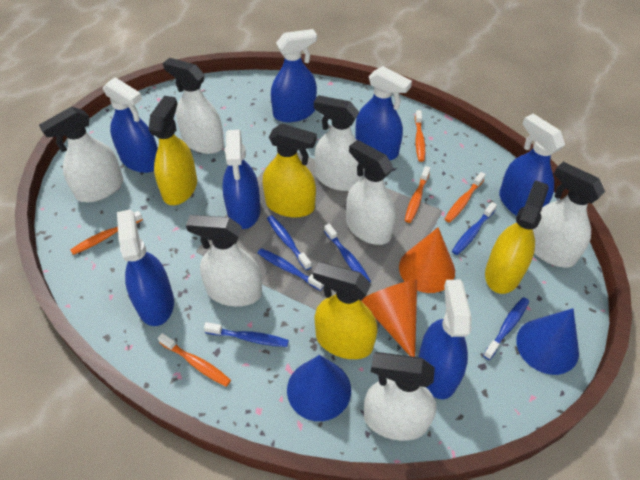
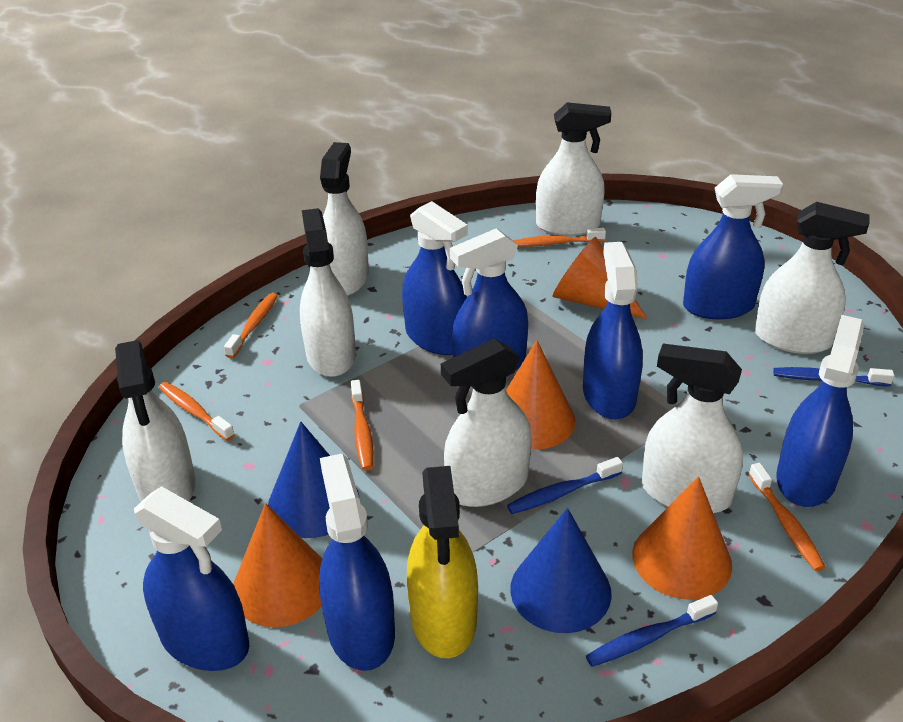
blue toothbrush: [204,322,289,347] [258,248,324,291] [267,215,312,270] [324,224,371,282] [452,202,497,255] [483,297,529,360] = 6 -> [507,457,623,514] [586,595,718,667] [773,367,894,386] = 3
orange cone: [362,280,417,357] [399,227,455,293] = 2 -> [233,503,322,627] [506,340,575,450] [552,237,647,319] [633,476,732,600] = 4
yellow spray bottle: [148,96,197,205] [263,124,317,218] [313,262,378,359] [485,180,549,294] = 4 -> [407,466,478,658] = 1

